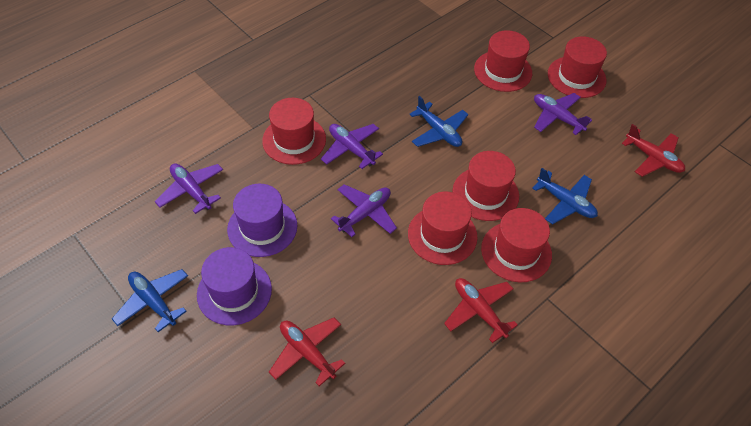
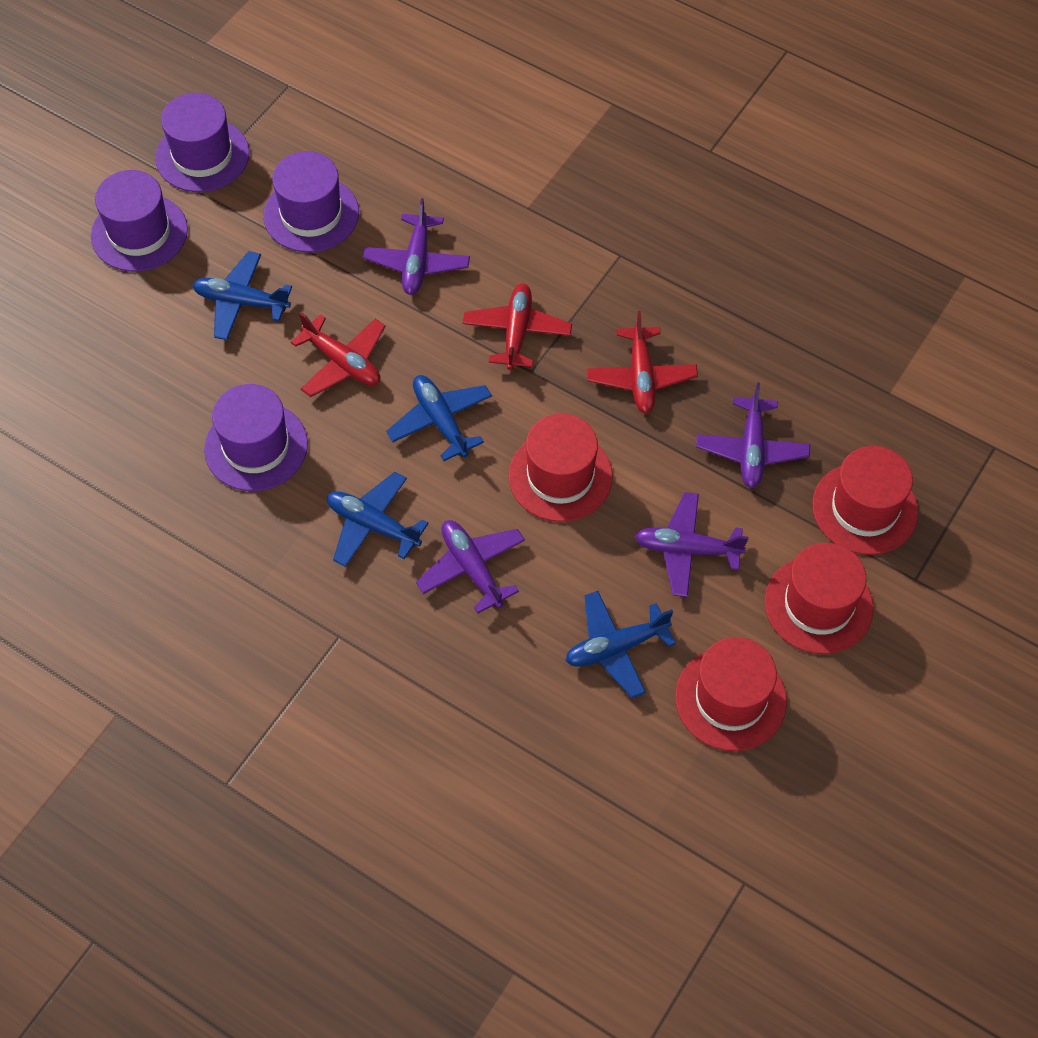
blue plane: [112,269,188,332] [409,96,468,147] [532,168,598,224] = 3 -> [192,251,292,340] [327,472,429,567] [386,375,492,461] [565,591,676,698] = 4
purple hat: [197,247,272,325] [227,184,298,257] = 2 -> [91,170,188,272] [155,93,250,192] [204,384,308,491] [263,151,359,252] = 4
red hat: [262,98,326,165] [408,192,478,265] [452,151,519,221] [474,30,532,92] [481,208,552,282] [548,36,607,98] = 6 -> [508,414,613,522] [675,637,787,751] [764,543,874,654] [812,446,918,555] = 4

